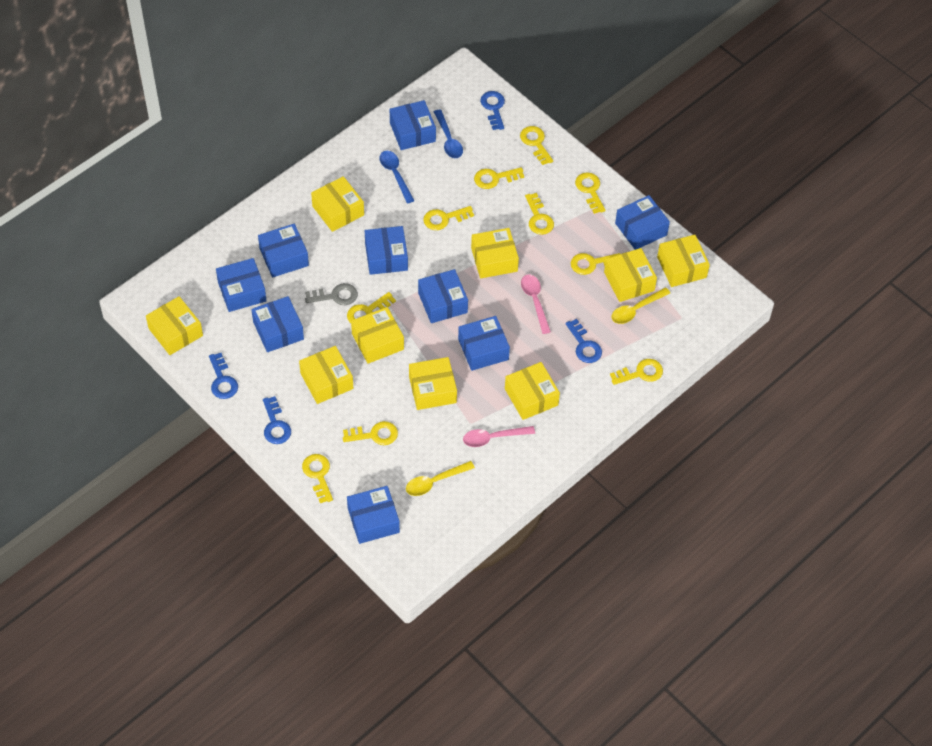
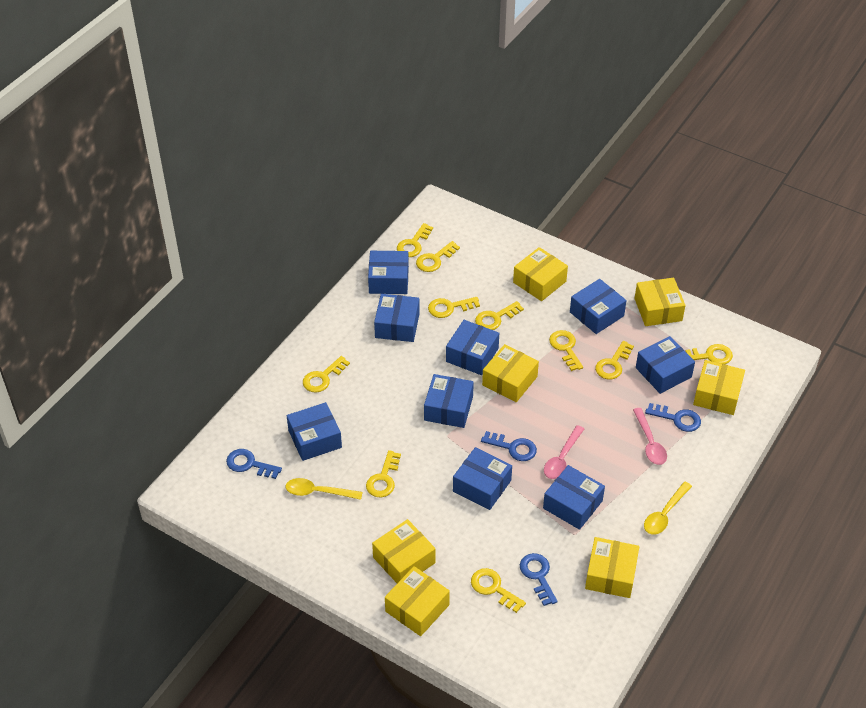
blue spoon: [379,151,415,204] [434,109,463,158] = 2 -> none = 0
grey key: [305,283,358,305] = 1 -> none = 0
yellow box: [146,296,203,355] [299,346,353,404] [311,176,364,232] [351,307,404,364] [409,357,457,410] [471,228,519,278] [505,362,560,420] [604,248,657,302] [657,235,710,287] = 9 -> [372,519,436,583] [385,566,450,636] [482,344,539,402] [513,247,568,301] [585,537,639,598] [634,278,686,326] [693,360,745,415] = 7

